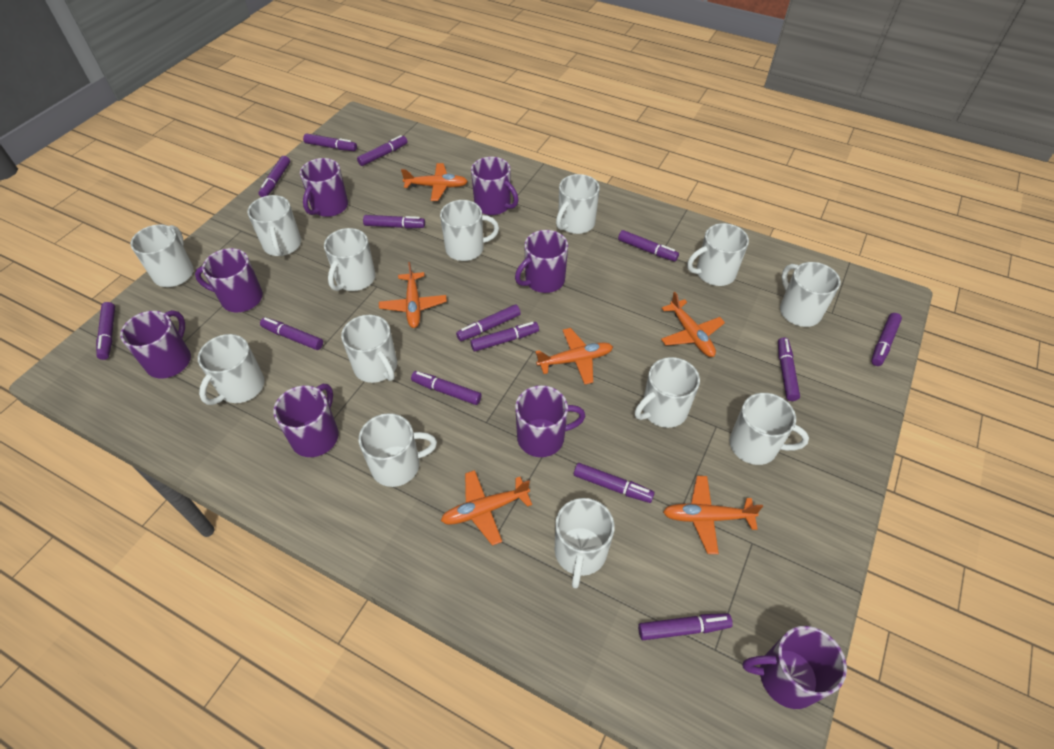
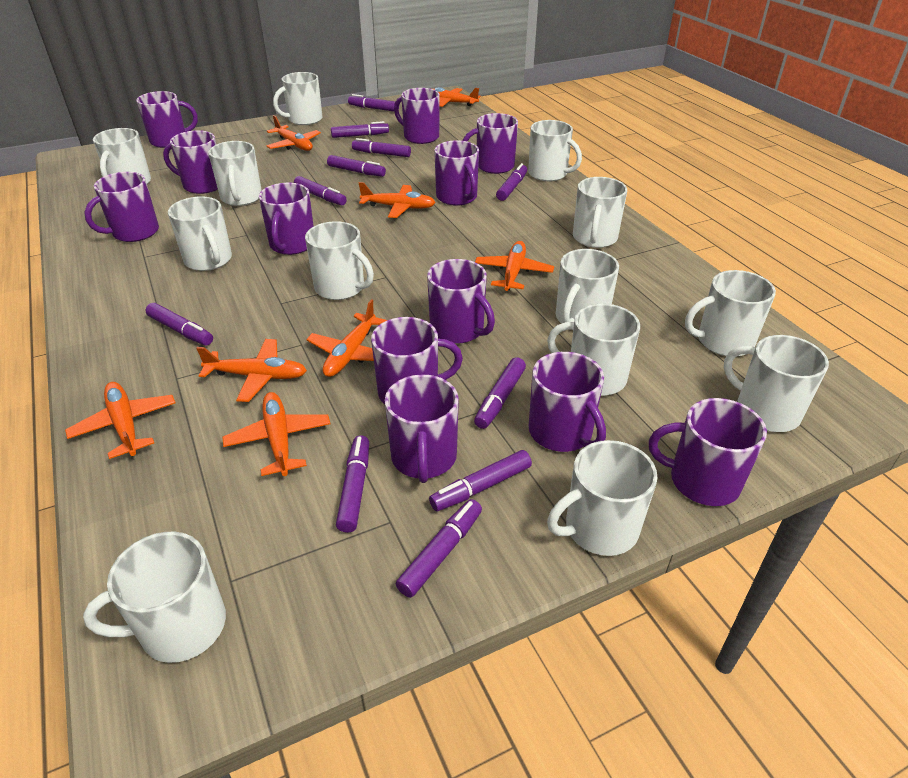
orange plane: [379,262,447,328] [401,163,468,201] [441,470,532,546] [536,328,613,385] [661,292,725,357] [663,476,763,554] = 6 -> [65,382,175,459] [196,339,307,402] [222,392,330,476] [266,115,321,151] [306,299,387,377] [359,182,436,218] [433,87,480,107] [475,241,554,291] = 8
purple marker: [96,302,115,360] [258,156,290,197] [260,317,323,350] [303,133,357,151] [357,135,408,166] [363,215,425,228] [411,371,482,405] [456,304,521,341] [470,322,539,352] [574,463,655,503] [618,230,679,262] [638,613,733,640] [778,337,800,401] [871,313,902,366] = 14 -> [145,303,213,346] [294,176,347,206] [327,155,386,177] [331,121,389,138] [336,435,369,533] [348,94,399,112] [352,138,411,157] [396,499,482,598] [429,450,532,511] [474,357,526,429] [496,163,527,201] = 11
purple mug: [120,310,191,378] [195,248,263,312] [273,384,339,457] [300,158,348,217] [471,157,519,215] [515,230,568,293] [515,385,585,457] [743,626,847,709] = 8 -> [84,172,159,242] [136,91,198,148] [163,130,218,194] [259,183,314,255] [371,317,463,404] [385,374,459,483] [394,88,440,144] [427,259,495,344] [434,140,479,206] [463,113,518,174] [529,352,606,452] [649,398,767,506] = 12

